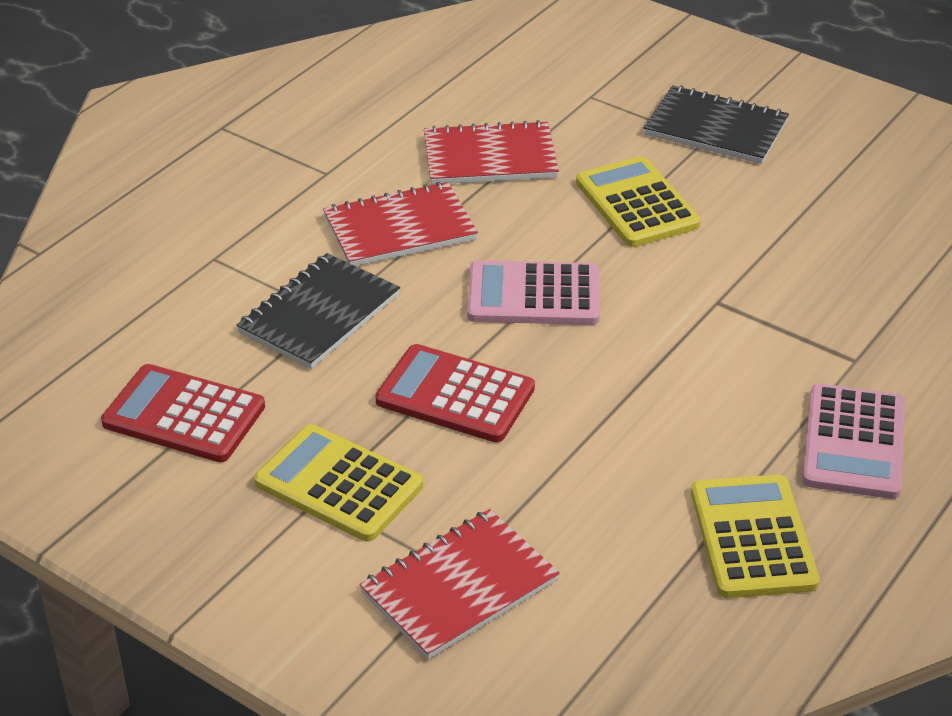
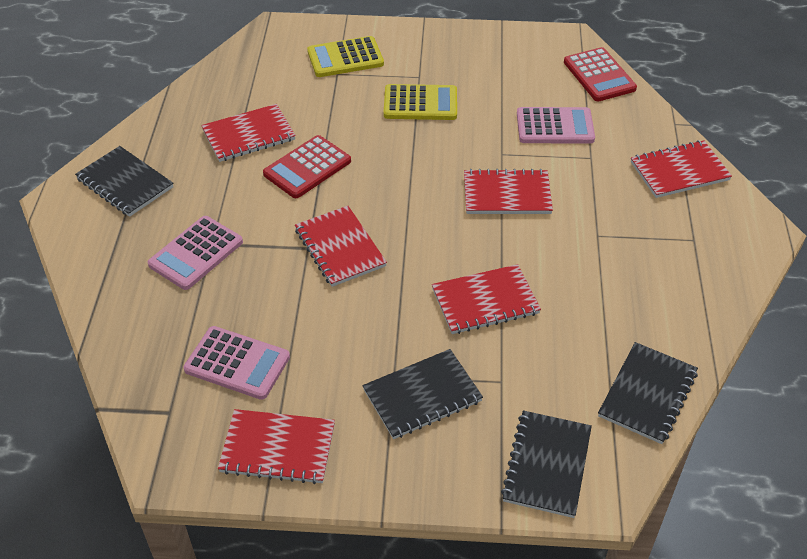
black notebook: [236,253,400,369] [644,85,789,164] = 2 -> [75,146,173,217] [363,349,483,439] [501,410,592,518] [598,342,698,444] = 4
pink calculator: [467,260,600,325] [802,384,905,499] = 2 -> [148,216,243,290] [184,326,290,400] [517,107,595,143] = 3
red notebook: [323,182,478,266] [360,509,560,659] [424,120,559,184] = 3 -> [201,104,296,162] [218,409,335,484] [295,206,387,287] [432,264,541,334] [464,169,553,214] [631,140,732,198] = 6
yellow calculator: [254,424,423,541] [576,156,701,247] [691,475,820,598] = 3 -> [307,36,384,77] [384,84,457,120] = 2

